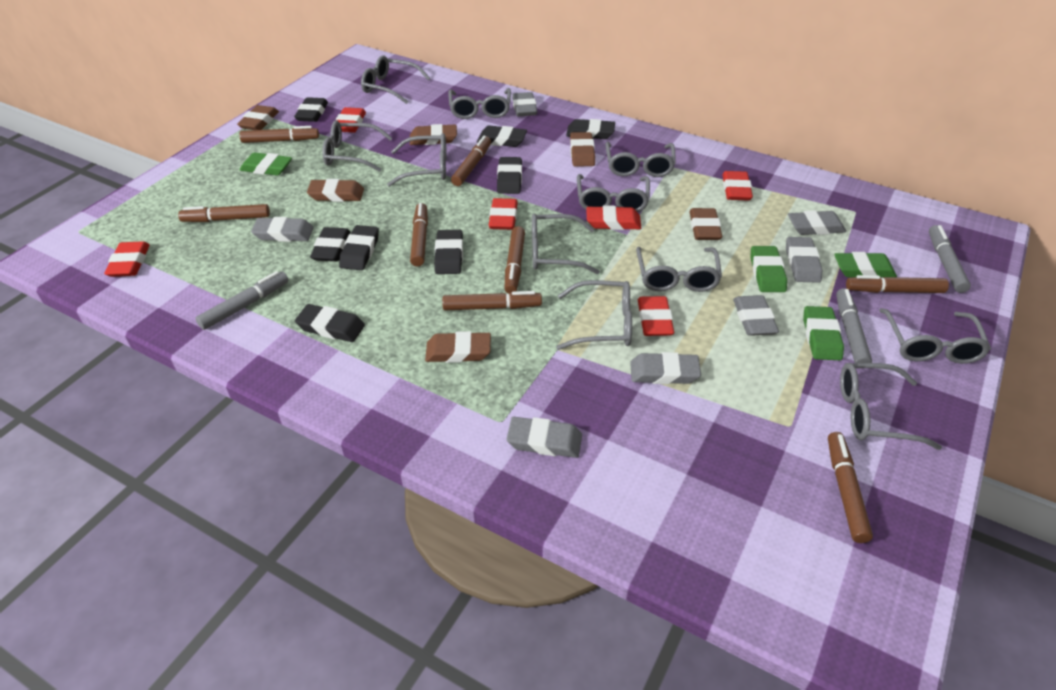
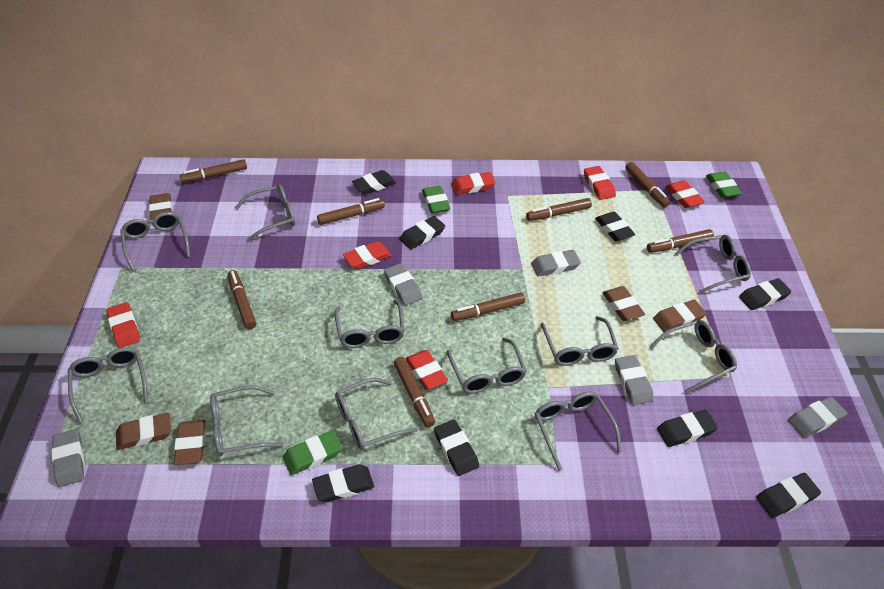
brown eraser: [237,105,279,130] [307,179,364,202] [410,124,457,145] [425,331,491,363] [570,132,595,166] [690,208,722,240] = 6 -> [116,413,171,450] [149,193,172,219] [174,420,205,465] [602,286,645,321] [653,300,706,332] = 5
green eraser: [240,152,292,176] [750,246,787,292] [803,306,844,360] [834,252,897,278] = 4 -> [283,430,342,475] [422,186,451,213] [706,171,742,198] = 3
grey eraser: [251,217,313,242] [506,417,582,458] [512,92,537,116] [630,352,701,384] [733,295,779,336] [786,237,822,283] [788,210,846,235] = 7 -> [52,429,84,487] [384,263,423,305] [531,250,581,276] [615,355,654,405] [788,397,847,438] = 5
grey marker: [195,271,289,330] [836,288,872,363] [929,225,971,293] = 3 -> none = 0

